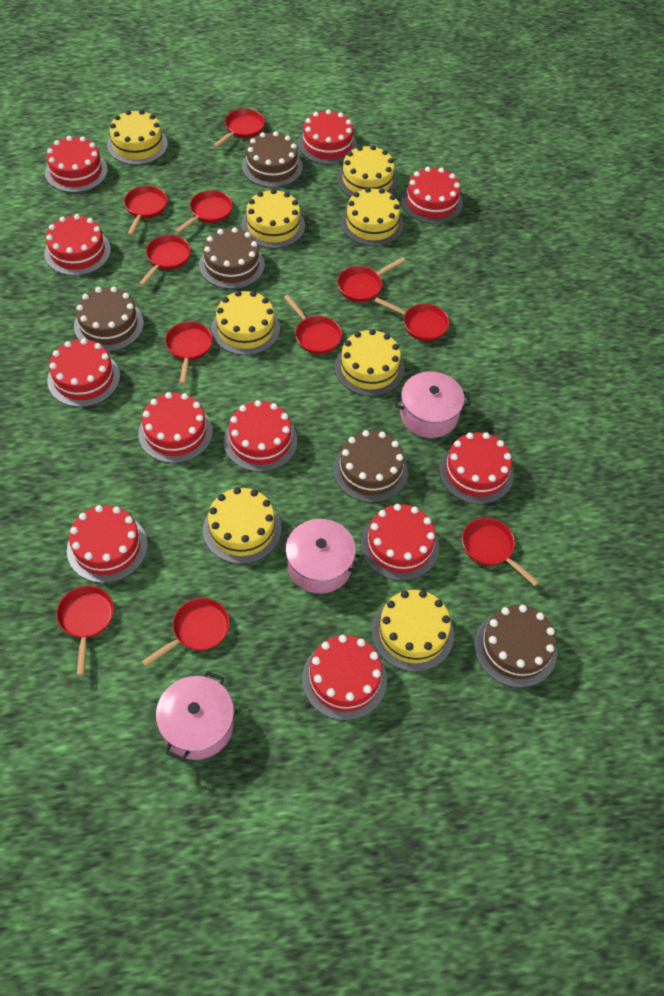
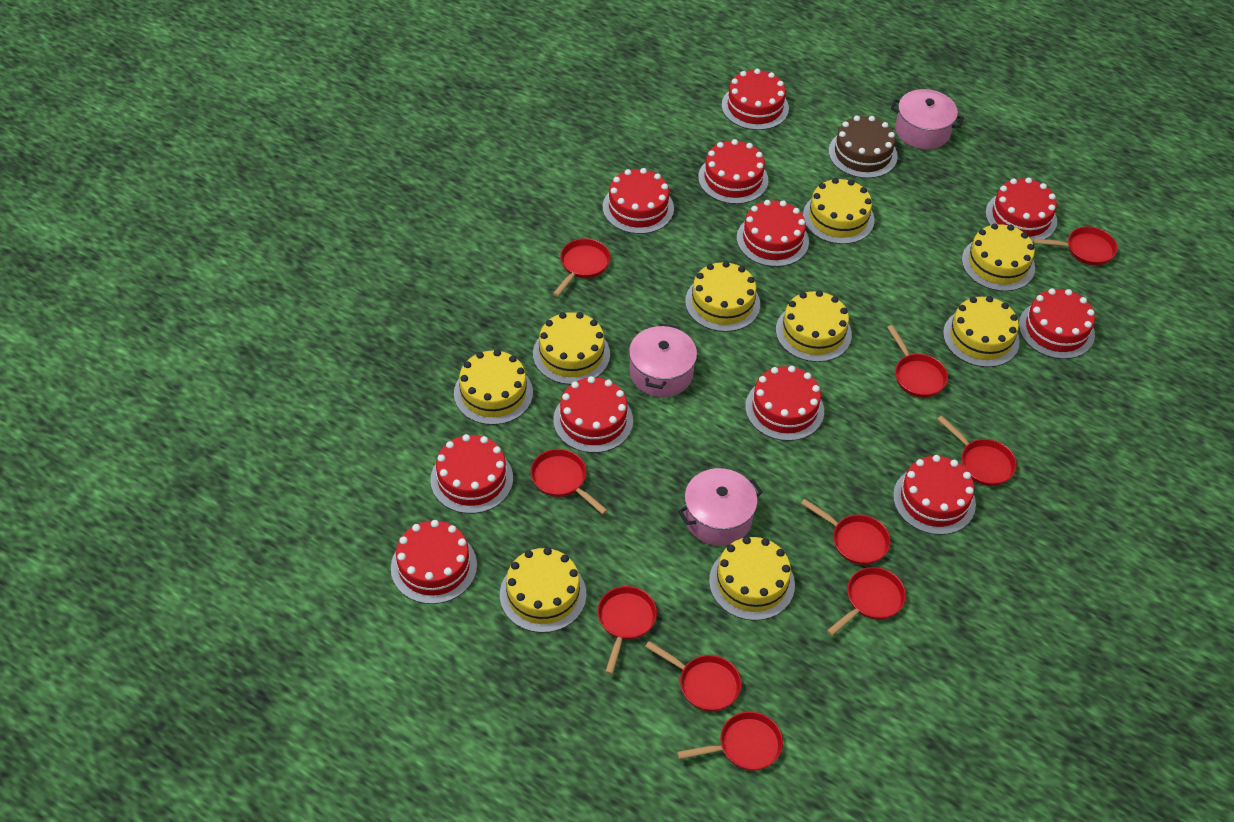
brown cake: [74,287,144,351] [199,227,265,289] [242,131,303,187] [333,430,408,503] [474,605,557,688] = 5 -> [828,116,898,178] = 1
red pan: [56,586,114,676] [124,186,167,236] [139,235,191,286] [141,598,230,667] [165,322,213,384] [175,190,233,234] [214,109,265,147] [284,295,342,354] [337,257,406,302] [374,297,449,341] [462,518,539,586] = 11 -> [530,449,608,514] [553,238,611,297] [598,586,657,675] [645,641,742,712] [677,712,783,771] [801,499,891,565] [827,567,906,636] [887,325,948,398] [937,415,1017,486] [1033,227,1118,266] = 10
yellow cake: [107,110,168,165] [203,487,281,564] [212,291,280,355] [242,189,305,248] [335,329,405,396] [337,145,398,197] [341,187,404,246] [372,590,454,672] = 8 -> [454,350,533,425] [500,547,586,633] [533,312,610,385] [685,261,760,332] [709,537,795,621] [776,290,852,362] [803,178,875,244] [943,296,1020,367] [962,223,1035,291] = 9

